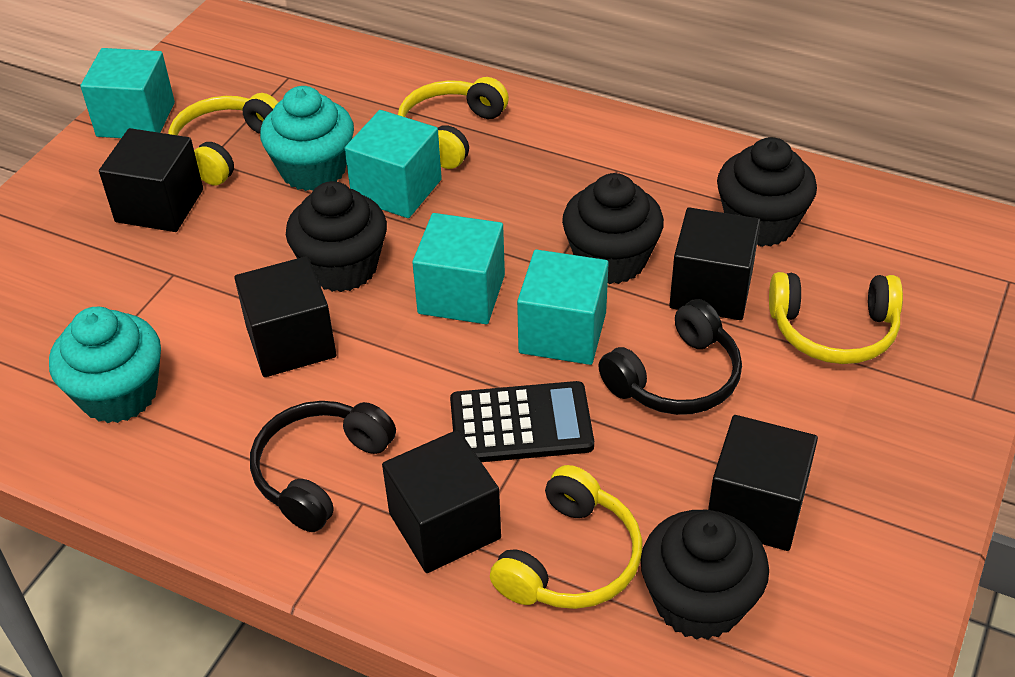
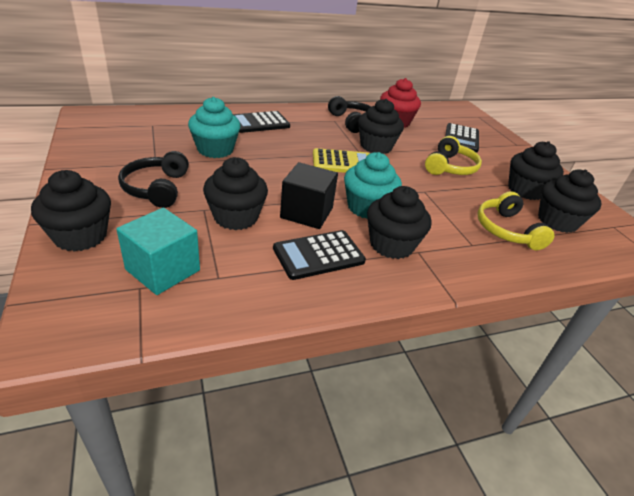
black calculator: [450,381,594,462] = 1 -> [233,111,290,133] [273,230,366,280] [445,123,479,153] = 3
black cube: [99,128,203,232] [234,256,336,377] [382,430,501,573] [669,207,761,320] [708,415,818,551] = 5 -> [280,162,338,229] = 1
black cupcake: [286,181,387,292] [562,173,664,284] [641,510,769,640] [717,137,817,247] = 4 -> [31,170,111,252] [203,157,268,230] [358,99,404,154] [367,186,431,259] [508,141,564,200] [538,169,602,233] = 6
red cupcake: none = 0 -> [380,78,421,128] = 1
turquoise cube: [80,48,175,138] [344,110,442,218] [412,213,505,324] [517,249,609,365] = 4 -> [116,207,200,295] = 1
yellow calculator: none = 0 -> [313,148,370,173] = 1
yellow headphones: [168,93,279,185] [398,77,509,169] [490,465,643,609] [769,272,903,364] = 4 -> [425,136,482,175] [477,191,555,250] = 2

